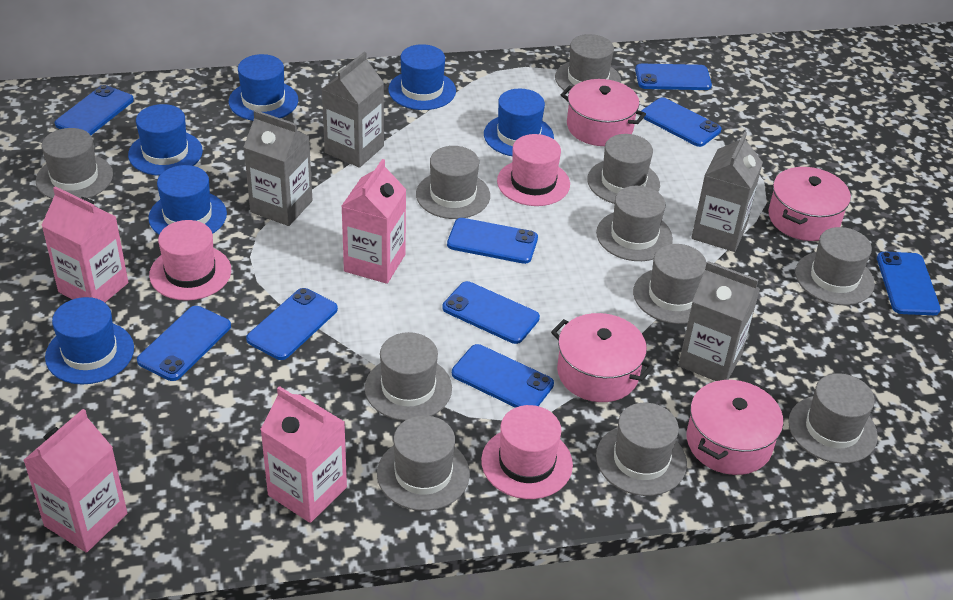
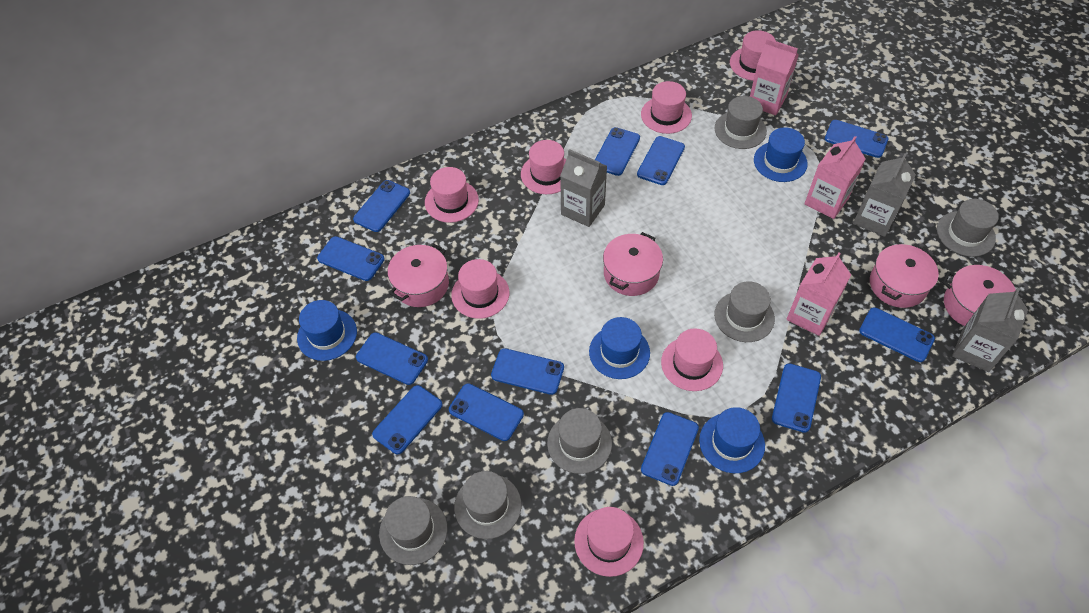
blue hat: [45,297,134,384] [128,104,203,176] [148,165,227,235] [229,54,298,121] [388,44,456,110] [484,89,554,156] = 6 -> [297,300,357,361] [589,317,650,379] [699,407,765,473] [754,127,808,182] = 4
blue phone: [55,85,134,135] [137,306,231,381] [246,288,338,360] [442,281,540,344] [447,218,538,264] [452,344,554,408] [635,64,712,90] [640,97,721,147] [877,252,941,315] = 9 -> [317,236,385,281] [353,180,410,232] [356,332,428,385] [372,385,443,454] [449,383,524,441] [491,348,564,395] [595,127,640,176] [637,136,685,185] [641,412,699,486] [772,363,821,433] [825,120,888,158] [859,307,935,362] = 12
grey carton: [244,110,312,226] [322,52,384,168] [678,261,760,381] [691,132,763,252] = 4 -> [560,149,607,227] [853,153,916,237] [952,288,1028,372] = 3
grey hat: [36,128,113,199] [365,332,452,421] [377,415,470,511] [416,146,490,219] [555,34,621,93] [587,134,660,204] [596,186,673,261] [596,403,687,496] [633,244,707,324] [788,373,878,464] [795,227,875,305] = 11 -> [379,496,448,565] [454,471,521,539] [547,408,612,474] [714,96,767,149] [714,281,775,342] [937,199,999,257] = 6
pink carton: [23,409,127,553] [41,186,128,302] [260,386,347,523] [342,159,407,284] = 4 -> [750,38,798,115] [786,252,851,336] [804,136,865,219] = 3
pink hat: [149,220,231,301] [481,405,573,499] [497,134,570,206] = 3 -> [425,167,479,223] [451,259,509,319] [521,140,566,194] [574,507,644,577] [641,81,692,134] [661,328,723,391] [730,30,776,81] = 7

